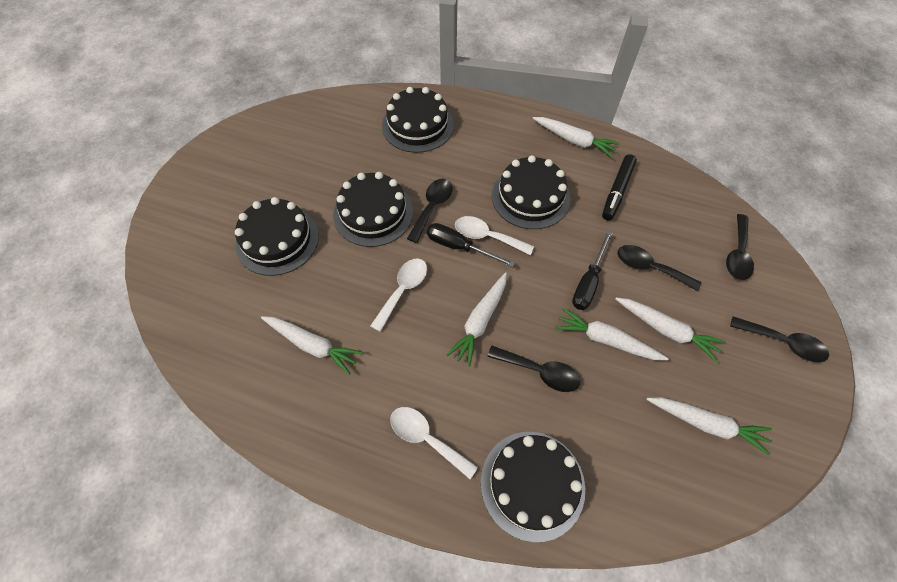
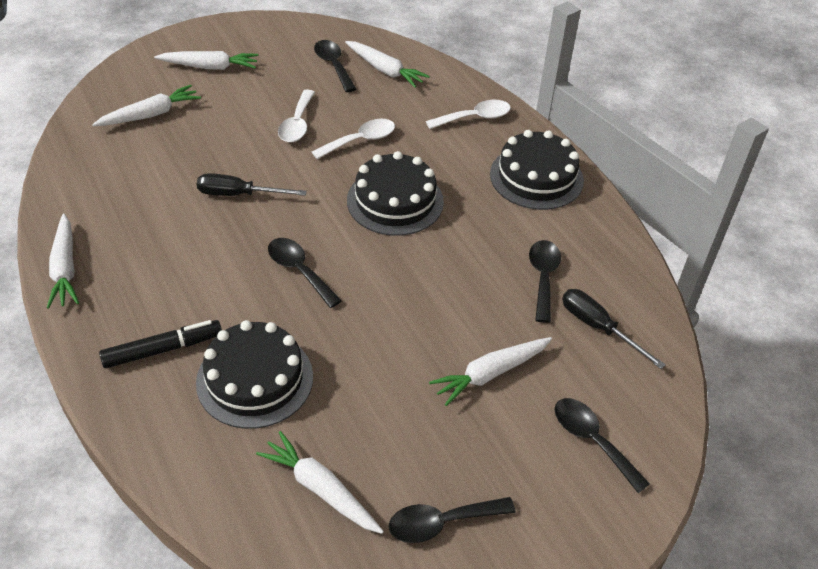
black cake: [235,197,319,276] [333,172,413,247] [382,87,454,153] [481,432,585,542] [492,155,570,229] = 5 -> [196,320,313,429] [347,151,444,236] [490,130,584,210] = 3

